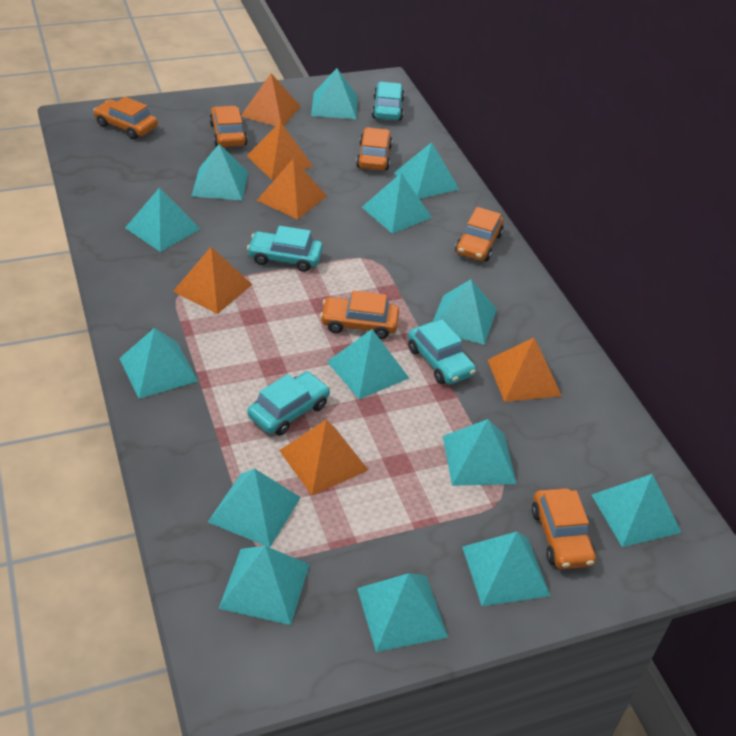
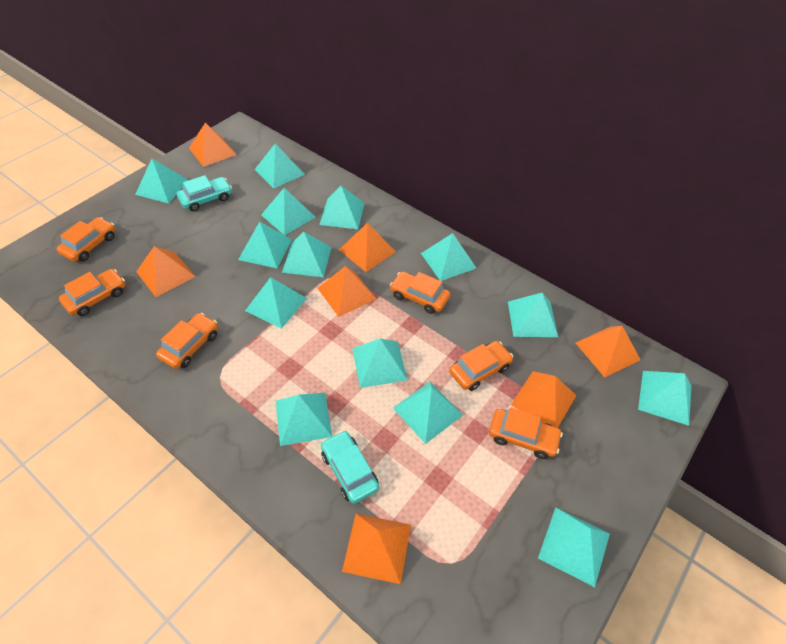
orange pyramid: [173,247,252,314] [242,73,301,126] [247,122,313,180] [257,159,327,220] [279,419,368,495] [488,338,562,402] = 6 -> [136,246,196,297] [189,123,237,167] [317,266,376,317] [339,223,396,272] [342,514,411,584] [511,371,577,428] [575,326,641,377] = 7
turquoise car: [247,226,323,272] [247,371,330,436] [372,82,404,121] [408,320,476,385] = 4 -> [177,175,232,211] [321,430,379,504] = 2

